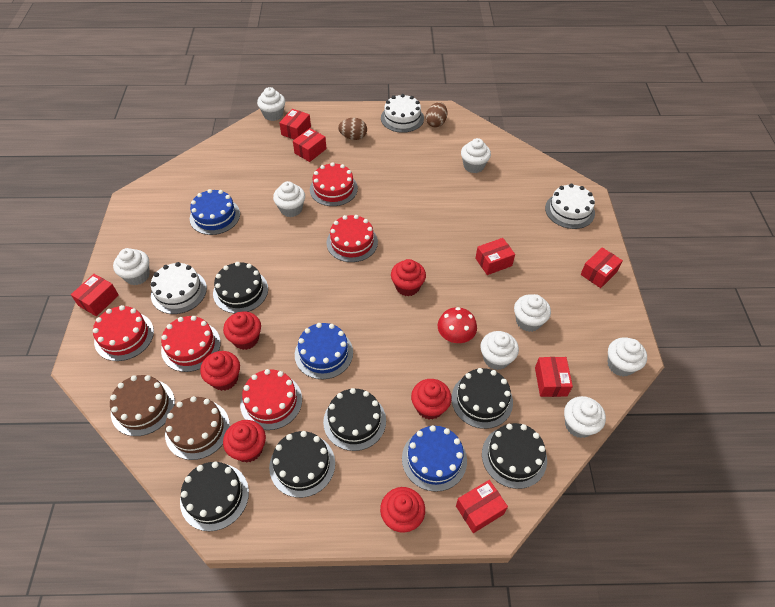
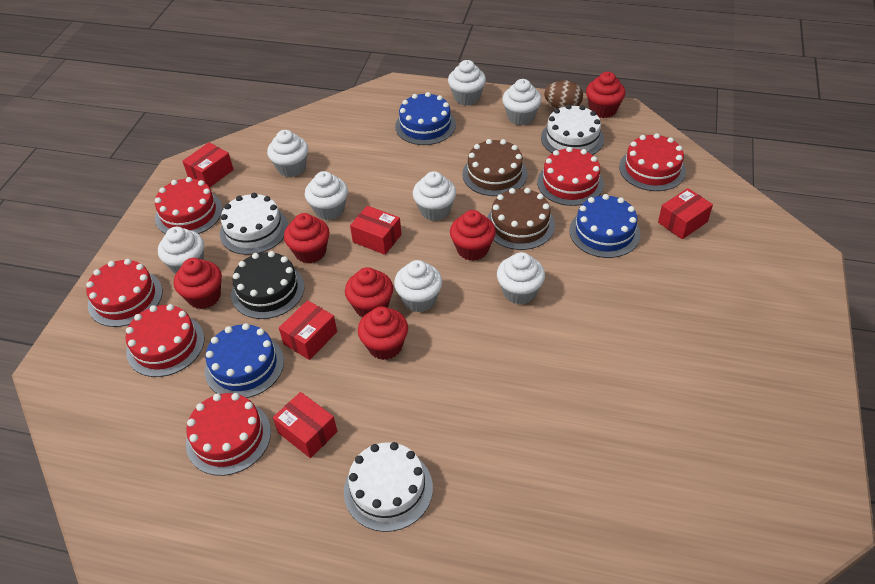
black cake: [180,461,249,531] [213,262,268,314] [269,431,335,498] [323,388,386,451] [452,368,513,429] [482,423,547,489] = 6 -> [231,251,305,319] = 1
brown egg: [338,118,367,140] [426,102,447,128] = 2 -> [544,81,583,109] = 1
red box: [71,274,119,316] [279,109,311,140] [293,128,327,162] [456,480,508,533] [475,238,515,275] [535,357,573,397] [581,247,623,288] = 7 -> [182,142,234,187] [273,392,337,458] [279,300,337,360] [350,206,402,255] [658,188,713,239] = 5
red cake: [93,305,154,361] [161,316,221,372] [240,369,302,430] [310,162,358,206] [326,215,378,262] = 5 -> [86,259,163,327] [125,304,204,377] [155,177,222,234] [186,393,271,476] [537,147,604,206] [619,133,686,191] = 6
red mushroom: [438,307,477,343] = 1 -> none = 0

